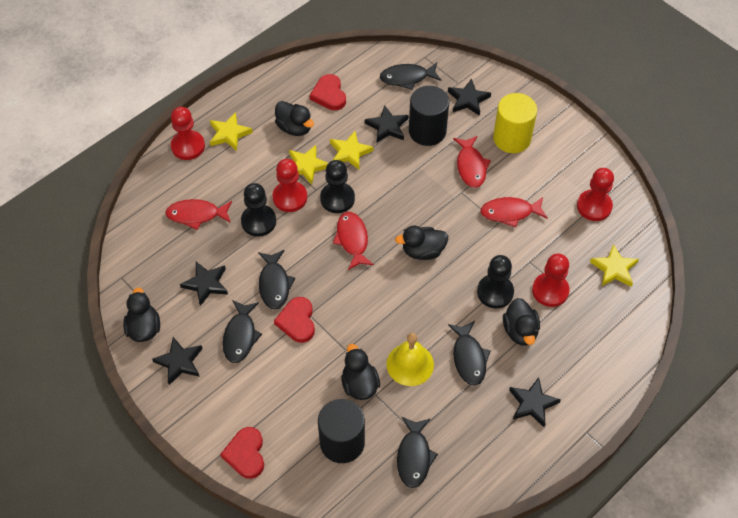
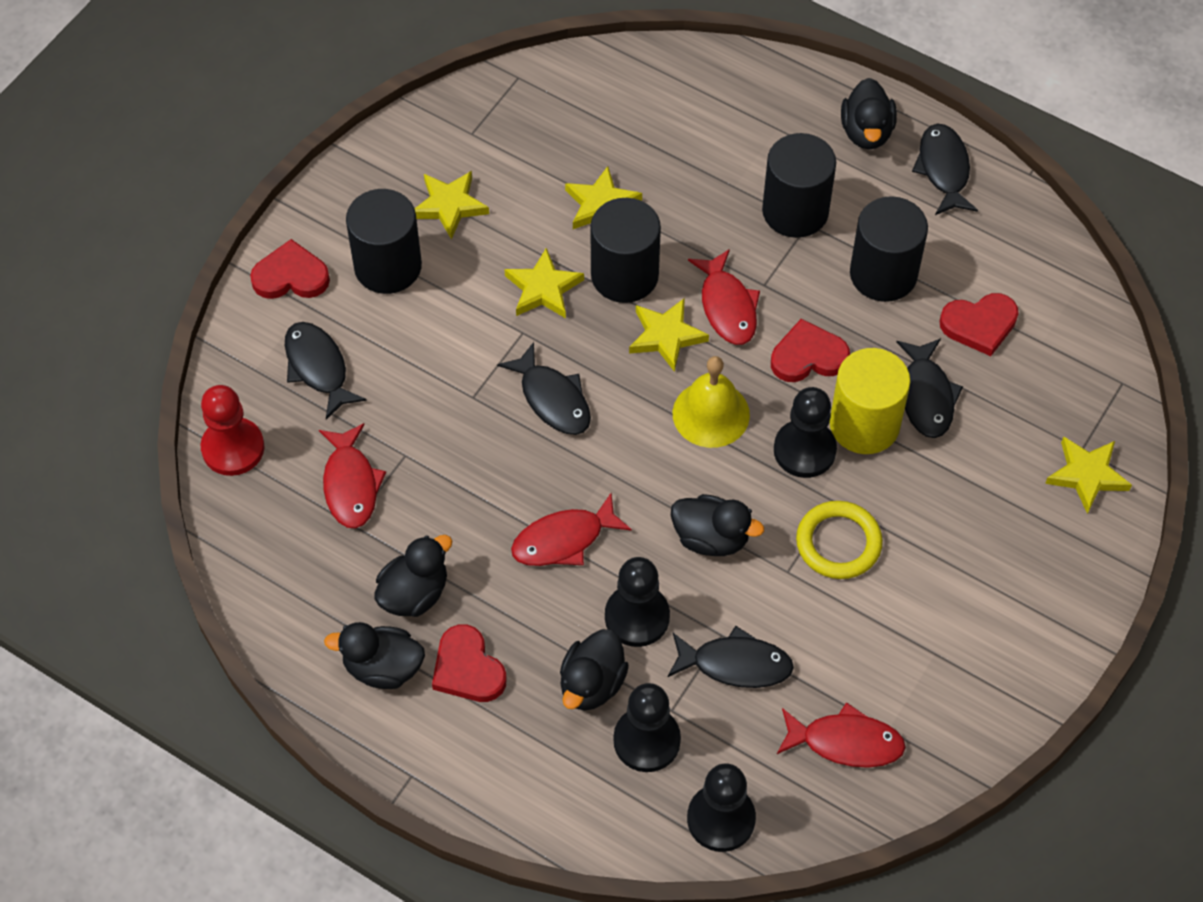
black cylinder: [318,399,365,463] [409,86,449,146] = 2 -> [346,189,422,294] [590,198,661,303] [762,133,836,238] [850,196,928,302] = 4
black pawn: [241,183,276,237] [320,160,355,213] [477,255,514,308] = 3 -> [605,557,670,647] [613,683,681,772] [687,763,756,852] [774,387,837,478] = 4
black star: [152,337,203,385] [180,262,228,306] [365,105,409,143] [448,78,491,116] [509,377,561,427] = 5 -> none = 0
red heart: [220,427,264,479] [274,297,315,343] [309,74,346,110] = 3 -> [250,239,330,299] [432,624,507,702] [771,319,850,382] [939,293,1019,356] = 4
red pawn: [171,107,205,160] [272,159,307,212] [532,253,569,307] [577,168,614,221] = 4 -> [201,385,264,476] = 1
yellow ring: none = 0 -> [796,501,883,579] = 1
yellow star: [210,112,253,151] [289,145,328,185] [330,131,374,170] [590,244,639,287] = 4 -> [415,171,489,240] [504,248,584,318] [565,166,642,229] [629,298,709,372] [1045,436,1132,514] = 5

